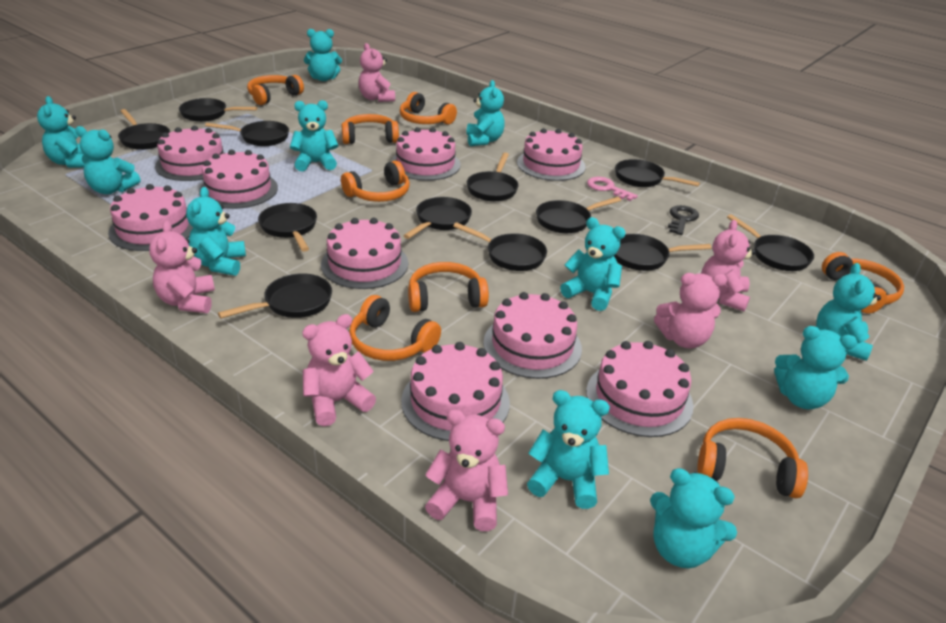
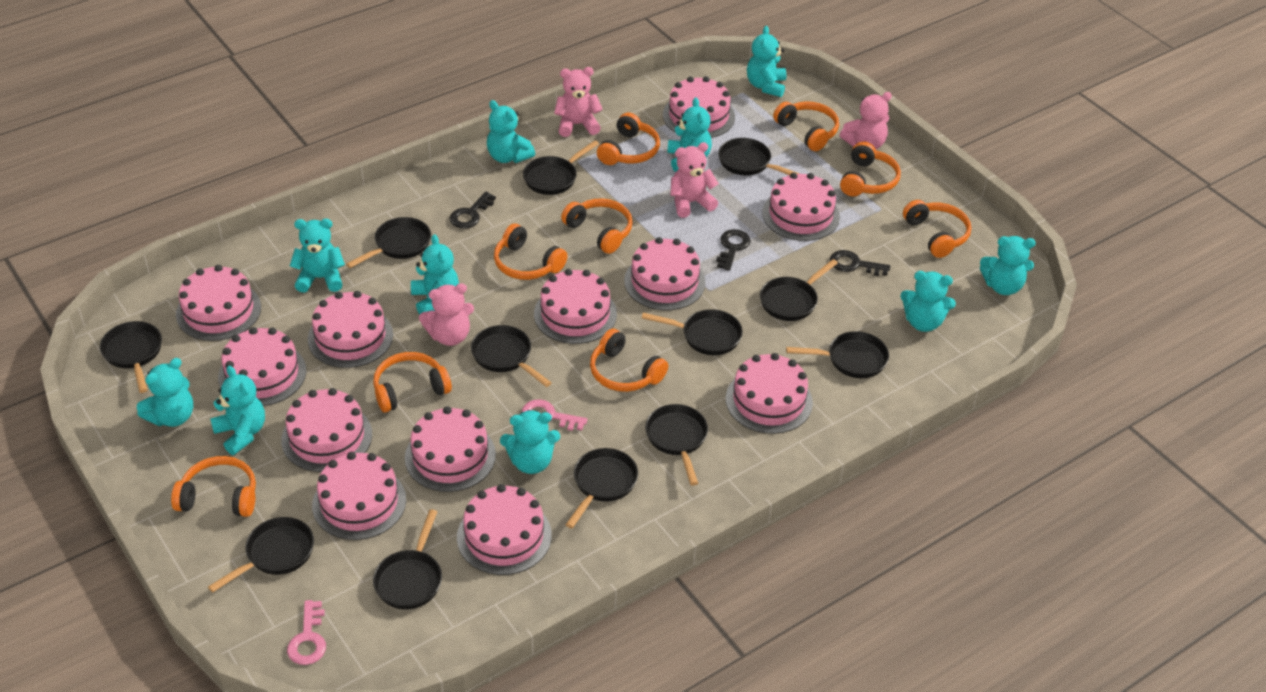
black key: [668,205,699,235] = 1 -> [450,192,496,229] [716,229,751,271] [830,250,890,276] = 3
orange headphones: [247,75,304,105] [341,161,410,202] [342,114,399,144] [349,295,441,361] [400,92,457,125] [408,262,489,312] [697,418,808,498] [822,252,904,314] = 8 -> [171,456,256,517] [373,352,452,413] [494,224,567,280] [561,198,633,254] [590,329,668,392] [597,112,660,165] [773,101,839,151] [840,141,901,196] [903,200,971,258] = 9
pink cake: [108,184,193,251] [155,126,225,181] [199,150,278,209] [321,218,408,289] [391,127,461,181] [401,342,510,441] [483,292,582,379] [517,128,586,181] [586,341,693,437] = 9 -> [176,265,261,341] [218,327,306,406] [281,388,372,472] [308,291,393,368] [312,452,406,540] [405,406,496,492] [457,484,552,575] [534,269,617,344] [624,237,706,310] [663,76,735,138] [726,353,813,434] [762,173,840,241] = 12
pink key: [587,177,638,201] = 1 -> [287,600,326,665] [522,399,588,431] = 2
pink teddy bear: [149,221,215,313] [302,314,376,426] [358,43,395,102] [425,409,508,531] [654,273,727,349] [701,220,756,311] = 6 -> [419,283,474,346] [554,67,603,137] [670,142,719,218] [840,92,892,149] = 4
turquoise teddy bear: [37,96,85,168] [75,126,141,194] [186,187,246,276] [290,100,339,171] [304,29,342,81] [466,80,505,146] [527,390,610,509] [560,217,626,311] [650,468,737,568] [774,326,857,409] [816,263,881,361] = 11 -> [137,358,193,427] [210,366,265,455] [290,219,345,293] [411,234,459,314] [487,100,535,163] [500,410,560,474] [667,98,712,172] [747,26,786,97] [900,271,956,332] [980,236,1036,295] = 10

